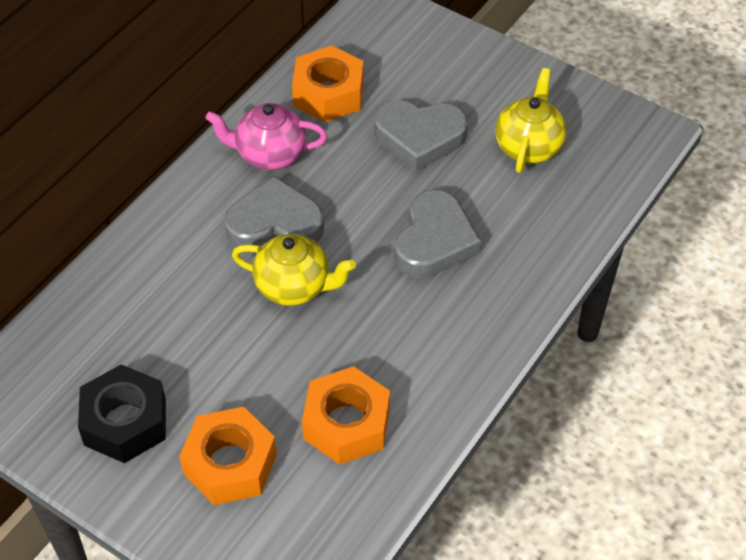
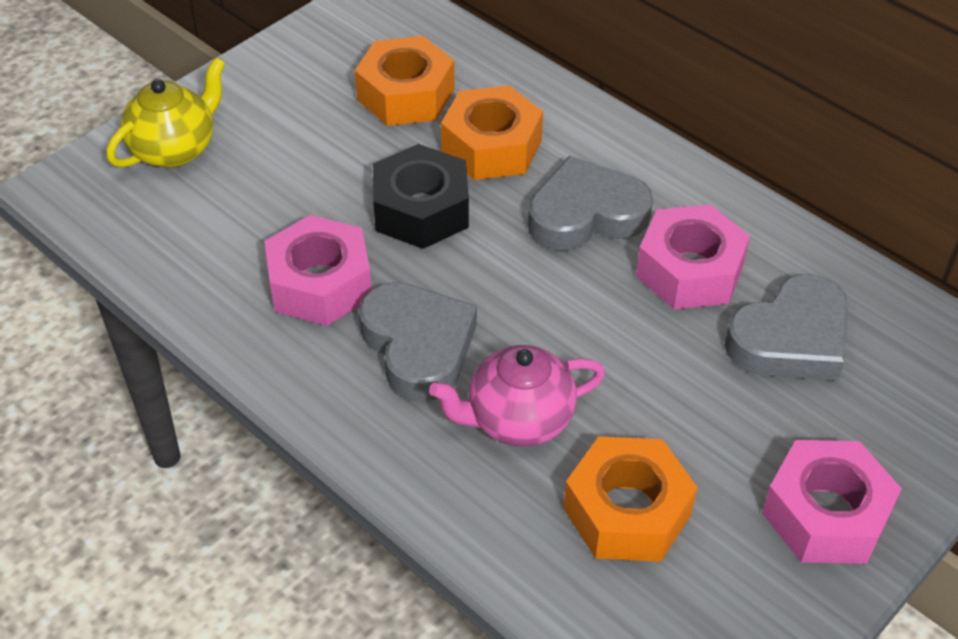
pink nut: none = 0 -> [264,215,372,326] [636,204,750,309] [762,440,902,564] = 3
yellow teapot: [232,234,356,306] [495,68,566,173] = 2 -> [106,57,225,168] = 1

